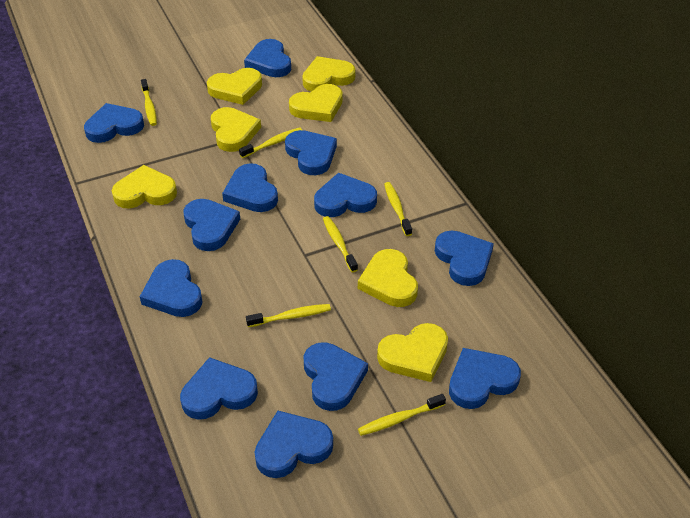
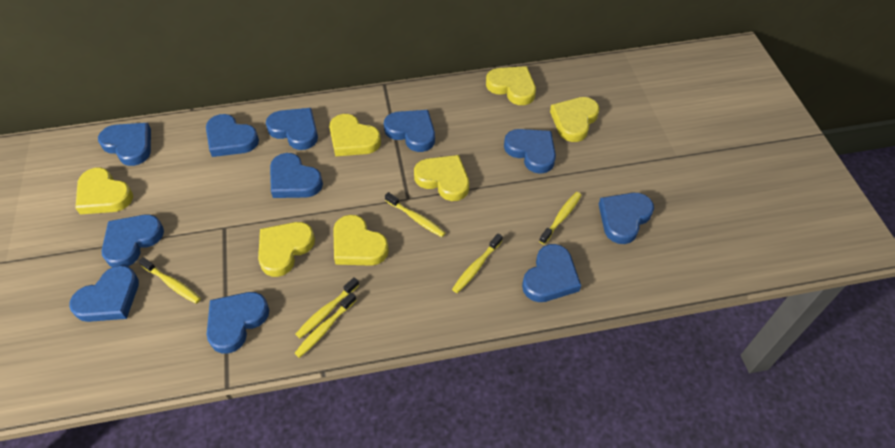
blue heart: [84,103,144,143] [140,259,203,317] [180,357,258,420] [184,199,240,251] [222,163,278,212] [244,39,291,77] [255,411,333,478] [285,130,337,175] [304,342,368,411] [314,173,377,217] [435,231,494,286] [449,348,521,409] = 12 -> [69,265,139,322] [98,123,151,166] [102,215,164,267] [206,114,259,157] [207,292,269,354] [266,108,318,150] [270,153,323,198] [384,110,435,152] [504,129,556,174] [522,244,581,302] [599,193,654,244] = 11

